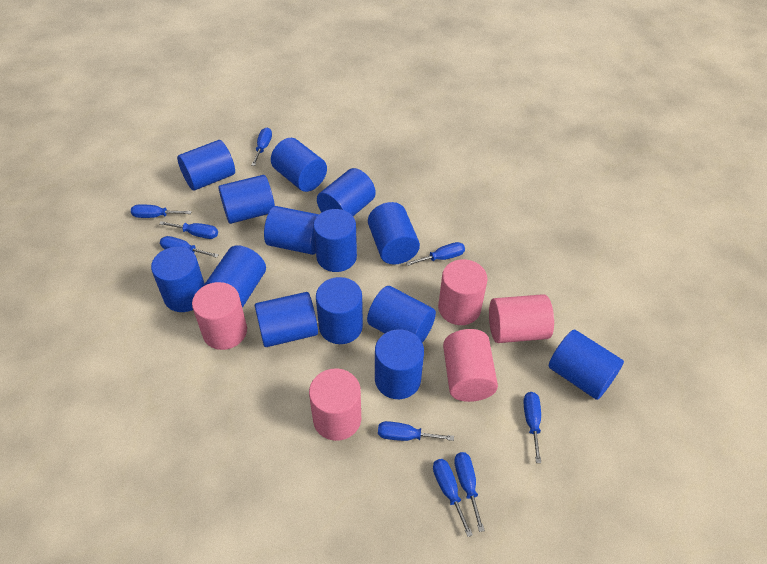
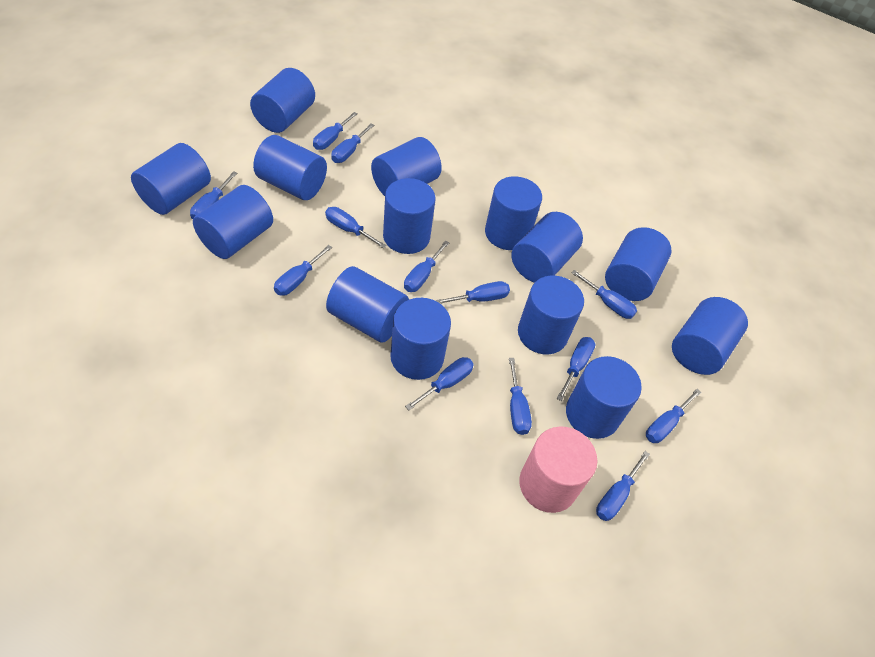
blue screwdriver: [131,204,192,218] [159,221,218,239] [160,236,219,258] [251,128,272,166] [378,421,454,441] [406,242,465,266] [433,459,473,537] [454,452,485,532] [524,392,541,463] = 9 -> [190,171,237,219] [274,245,332,296] [313,112,358,150] [325,207,387,249] [331,123,374,163] [404,241,449,292] [405,357,474,410] [435,281,510,304] [509,358,532,435] [557,337,596,401] [571,270,637,319] [596,451,650,521] [646,389,701,443] = 13
pink cylinder: [192,282,247,350] [309,368,361,441] [438,259,488,325] [443,329,498,402] [489,294,554,343] = 5 -> [519,426,597,513] = 1

